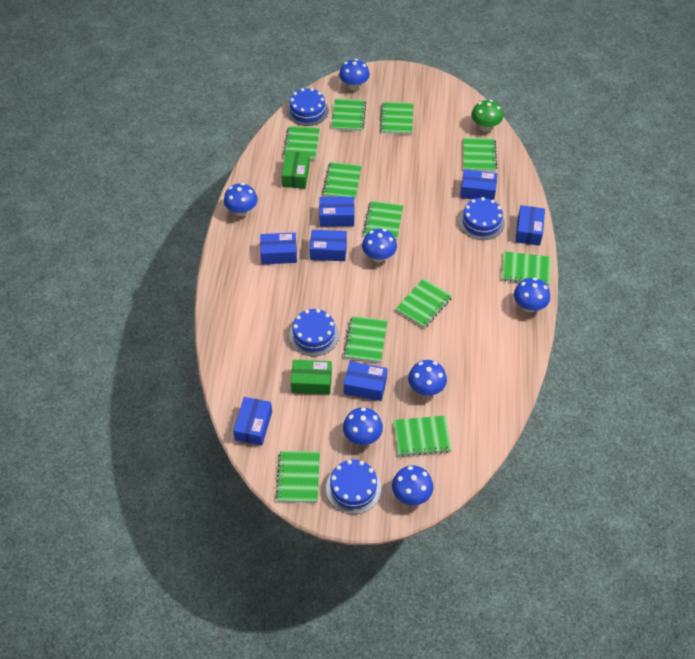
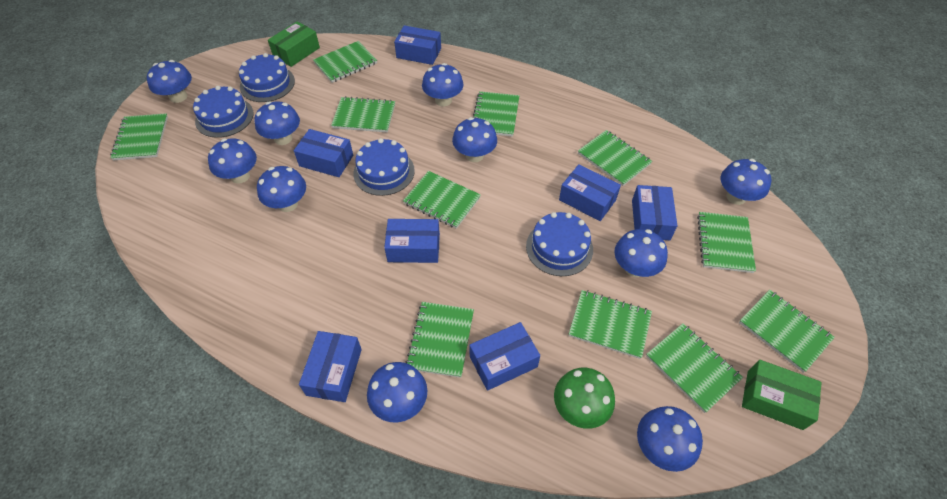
blue mushroom: [224,183,258,216] [339,59,370,90] [343,407,383,445] [362,229,397,262] [392,465,433,505] [408,360,447,396] [514,278,550,312] = 7 -> [147,60,192,103] [208,138,257,184] [254,101,300,145] [257,166,306,212] [367,362,428,422] [422,63,464,106] [452,117,497,162] [614,229,668,277] [637,406,703,472] [721,159,772,205] = 10

